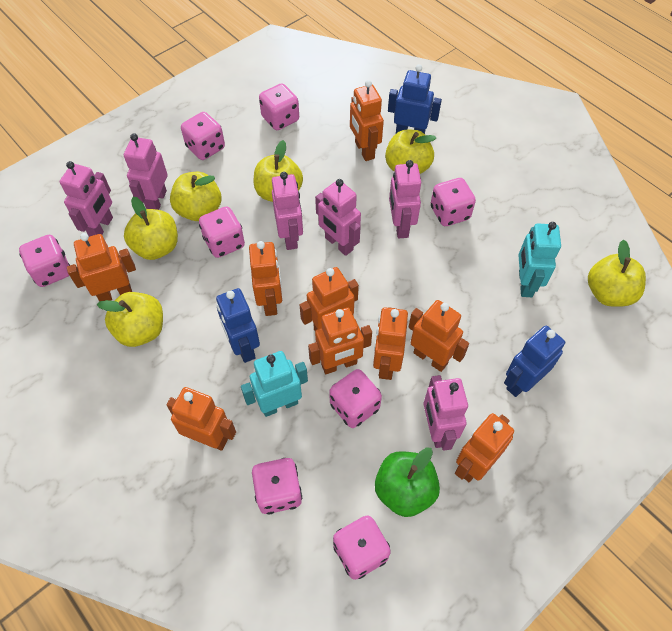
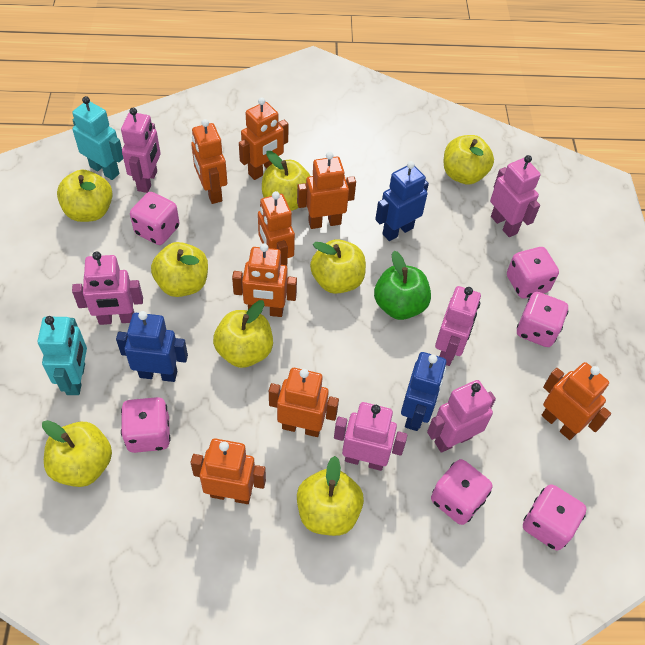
orange robot: [67,233,136,302] [167,387,236,451] [249,241,282,316] [300,267,359,331] [308,308,372,374] [350,80,384,161] [373,307,408,380] [409,300,469,372] [455,413,514,482] = 9 -> [191,119,227,204] [191,438,266,504] [232,243,297,317] [239,97,288,180] [258,191,295,266] [269,368,339,437] [297,152,356,229] [542,362,611,440] = 8
pink dice: [19,235,70,287] [181,112,225,160] [199,206,245,258] [252,458,302,514] [259,83,299,130] [329,369,382,428] [333,515,391,580] [431,178,476,226] = 8 -> [121,397,171,453] [130,192,180,245] [431,459,492,525] [507,247,559,298] [517,292,568,347] [523,484,587,550] = 6
yellow apple: [97,292,163,347] [124,197,178,260] [170,172,221,221] [254,140,303,202] [385,130,436,174] [588,240,646,306] = 6 -> [42,420,112,487] [57,170,113,222] [151,242,208,297] [213,300,273,368] [262,151,310,211] [297,456,364,536] [310,239,366,294] [444,135,494,184] = 8

